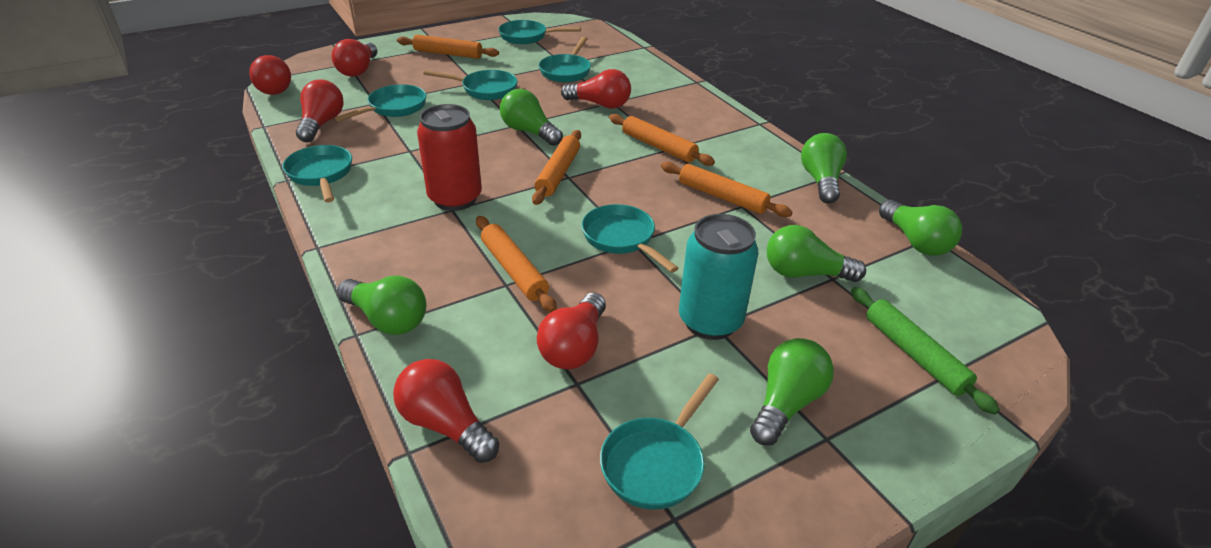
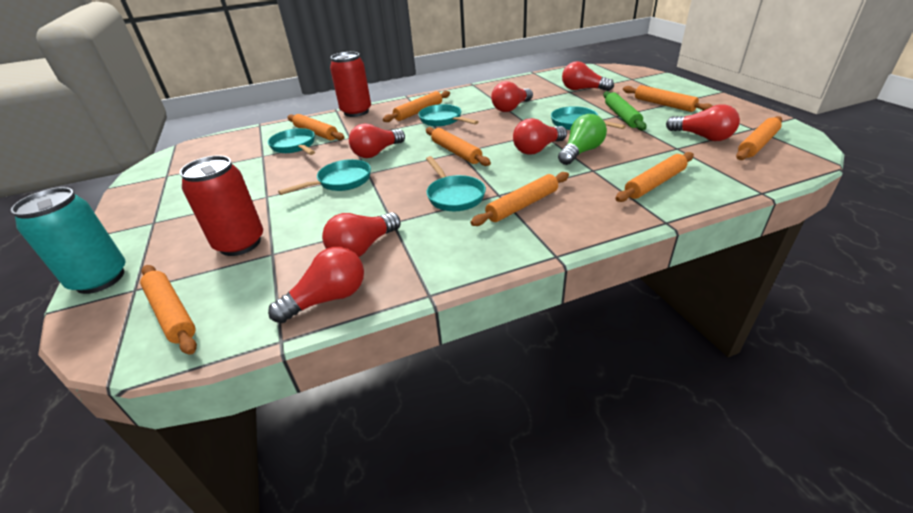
green light bulb: [337,276,426,335] [500,89,563,146] [750,338,834,445] [767,225,866,282] [801,133,847,204] [879,200,962,256] = 6 -> [558,114,607,165] = 1
orange rolling pin: [397,34,499,59] [476,216,557,312] [532,130,581,205] [609,114,715,166] [661,162,792,217] = 5 -> [140,265,197,355] [288,114,345,140] [383,91,450,122] [426,127,491,166] [470,172,569,226] [615,152,694,202] [623,85,712,112] [736,116,782,160] = 8
red can: [417,104,482,211] = 1 -> [180,155,263,256] [330,52,371,117] = 2
red light bulb: [249,55,291,95] [296,79,344,142] [332,39,378,77] [393,359,499,463] [537,293,606,369] [561,69,631,109] = 6 -> [268,247,364,323] [322,212,401,257] [349,123,405,158] [491,81,533,112] [513,118,567,155] [562,61,614,91] [666,104,740,141] = 7
turquoise pan: [283,145,352,203] [335,84,426,121] [423,70,518,100] [498,20,581,44] [539,37,591,82] [582,204,678,273] [600,373,719,510] = 7 -> [268,128,315,155] [278,159,371,195] [418,104,479,126] [426,156,486,211] [551,106,626,130] = 5

